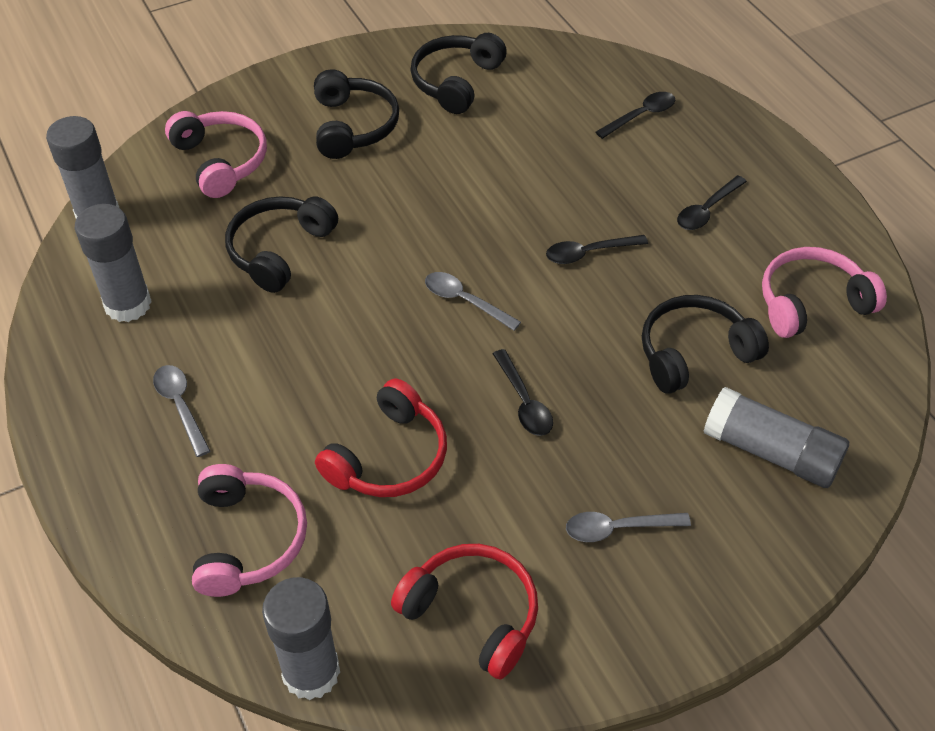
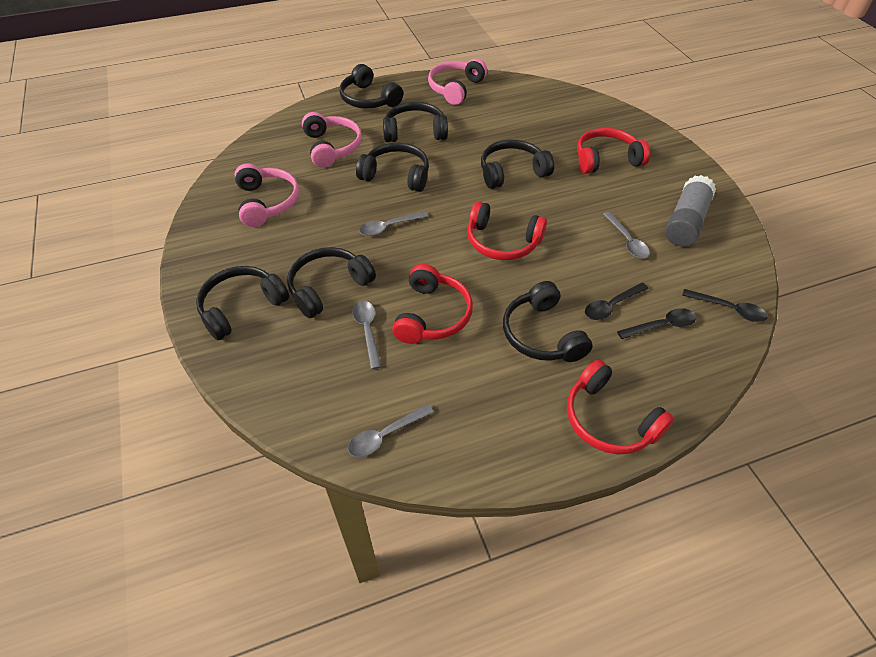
black headphones: [225,196,338,293] [314,69,399,159] [411,33,507,114] [642,295,769,394] = 4 -> [196,266,289,340] [287,247,376,318] [340,64,403,108] [356,143,429,192] [383,102,448,142] [481,140,554,189] [503,281,593,362] = 7
black spoon: [493,349,553,436] [546,235,648,264] [596,92,675,139] [677,175,747,230] = 4 -> [585,283,649,320] [617,308,696,339] [682,289,768,322] = 3
grey glue stick: [46,116,119,219] [75,204,152,322] [262,577,340,700] [704,387,849,488] = 4 -> [665,175,716,247] = 1
grey spoon: [153,365,210,457] [425,272,521,331] [566,512,691,542] = 3 -> [348,404,434,457] [352,301,381,369] [359,211,428,236] [603,212,650,259] = 4
red headphones: [315,379,447,497] [391,544,538,679] = 2 -> [392,264,473,344] [467,201,547,260] [567,359,674,455] [577,128,650,174] = 4

